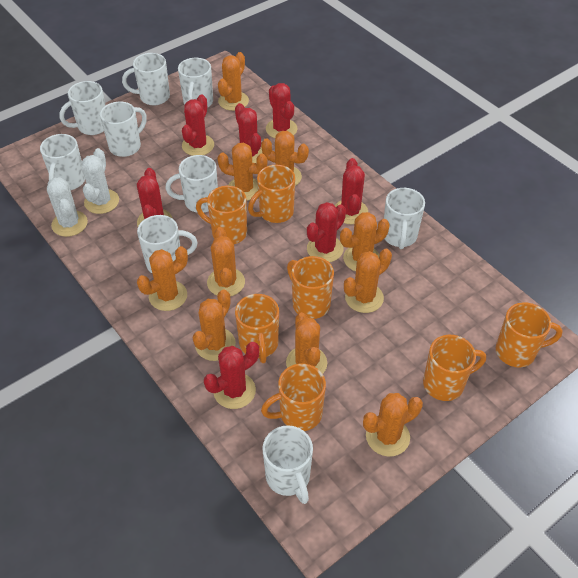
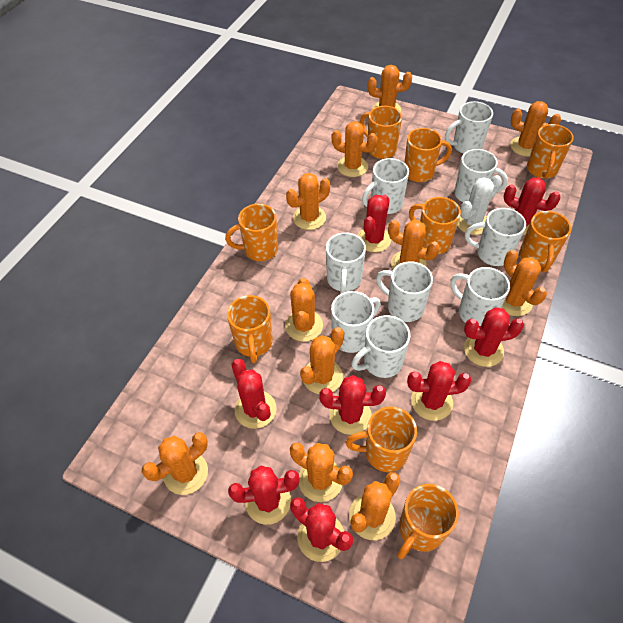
orange cactus: [137,246,188,311] [192,290,236,361] [207,227,245,296] [217,143,268,201] [218,52,249,111] [261,131,309,186] [286,312,327,374] [340,212,390,271] [344,249,392,313] [363,393,423,457] = 10 -> [142,432,208,495] [285,278,323,342] [286,173,330,230] [290,442,353,502] [300,327,344,394] [332,122,378,177] [349,472,400,540] [368,65,412,112] [388,220,440,269] [501,250,547,316] [510,101,561,157] = 11
orange mug: [196,186,247,244] [235,294,279,363] [248,165,295,223] [261,364,326,431] [287,256,334,319] [423,335,486,401] [496,302,563,367] = 7 -> [225,204,278,261] [227,295,273,363] [346,406,417,472] [360,106,402,159] [397,484,459,559] [404,128,452,182] [409,197,461,255] [519,211,571,272] [527,124,574,179] = 9
red cactus: [137,168,173,226] [182,94,214,156] [204,342,259,409] [235,103,263,163] [266,83,297,138] [307,202,346,262] [335,158,368,224] = 7 -> [228,465,300,525] [232,359,276,429] [290,497,353,562] [319,375,386,435] [357,195,391,252] [407,361,472,421] [464,307,524,367] [504,177,561,235] = 8
white cactus: [47,177,88,237] [81,148,119,214] = 2 -> [457,175,502,235] = 1

